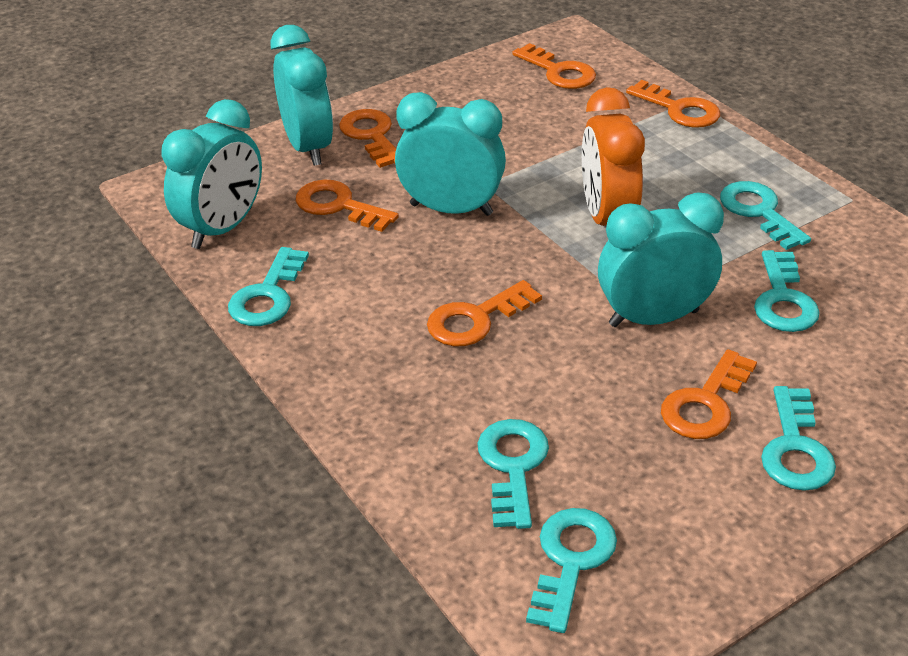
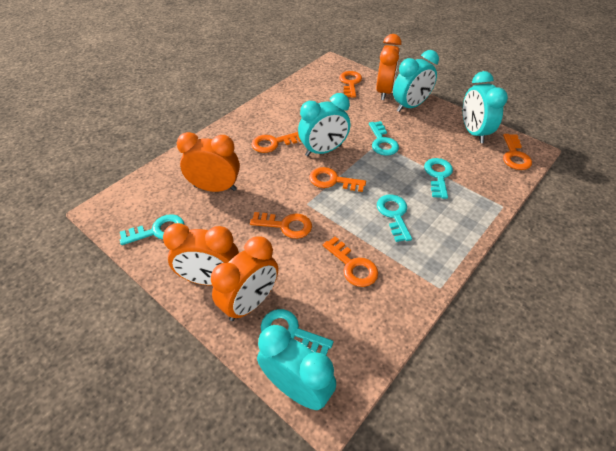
orange clock: [582,87,645,226] = 1 -> [163,223,239,286] [177,132,240,192] [211,236,278,321] [376,34,401,100] = 4
turquoise key: [228,247,309,326] [477,419,549,529] [526,508,617,633] [720,181,811,250] [754,250,820,332] [761,386,836,491] = 6 -> [120,214,184,245] [261,309,333,355] [369,121,399,156] [377,194,412,242] [424,158,453,199] = 5

